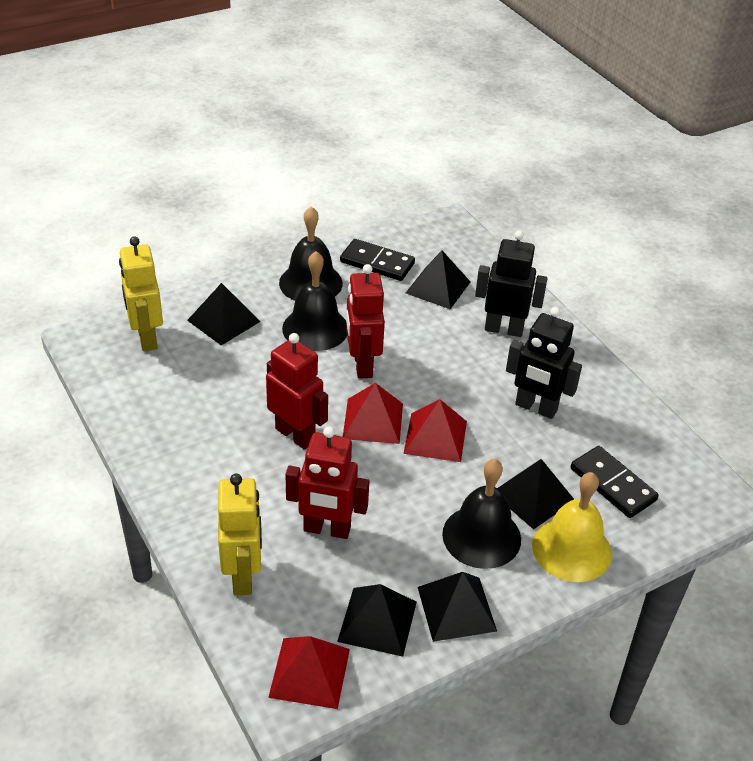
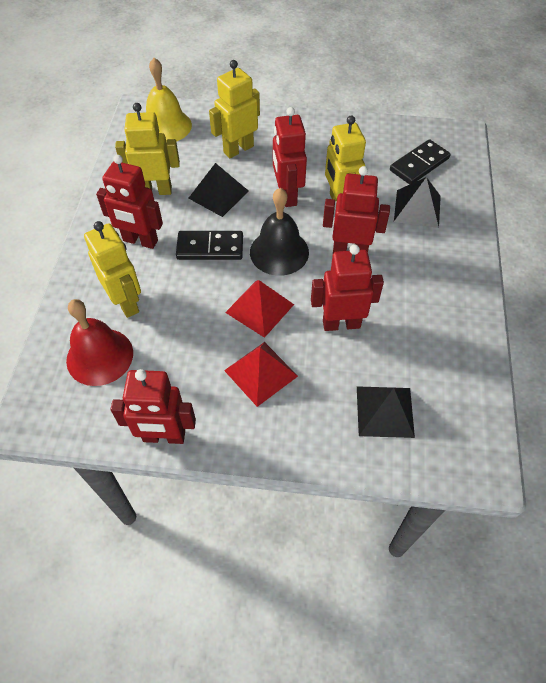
black bell: [279,206,343,301] [282,251,347,351] [442,459,521,569] = 3 -> [250,188,309,276] = 1
black pyramid: [187,283,261,345] [337,584,417,657] [406,251,470,309] [418,572,497,642] [497,459,574,530] = 5 -> [188,163,249,217] [357,386,415,438] [394,177,441,228] = 3
black robot: [475,230,548,337] [506,307,582,419] = 2 -> none = 0
red bell: none = 0 -> [66,299,133,386] = 1
red pyramid: [268,636,350,709] [343,383,403,444] [403,399,467,462] = 3 -> [224,342,298,407] [225,280,294,338] = 2
red robot: [266,333,328,450] [285,427,369,539] [346,264,385,379] = 3 -> [96,155,163,249] [111,369,196,444] [273,107,307,207] [311,244,384,331] [323,166,390,253] = 5
yellow robot: [119,236,163,351] [218,474,262,596] = 2 -> [84,221,141,318] [115,103,180,195] [209,60,260,158] [325,115,366,203] = 4

